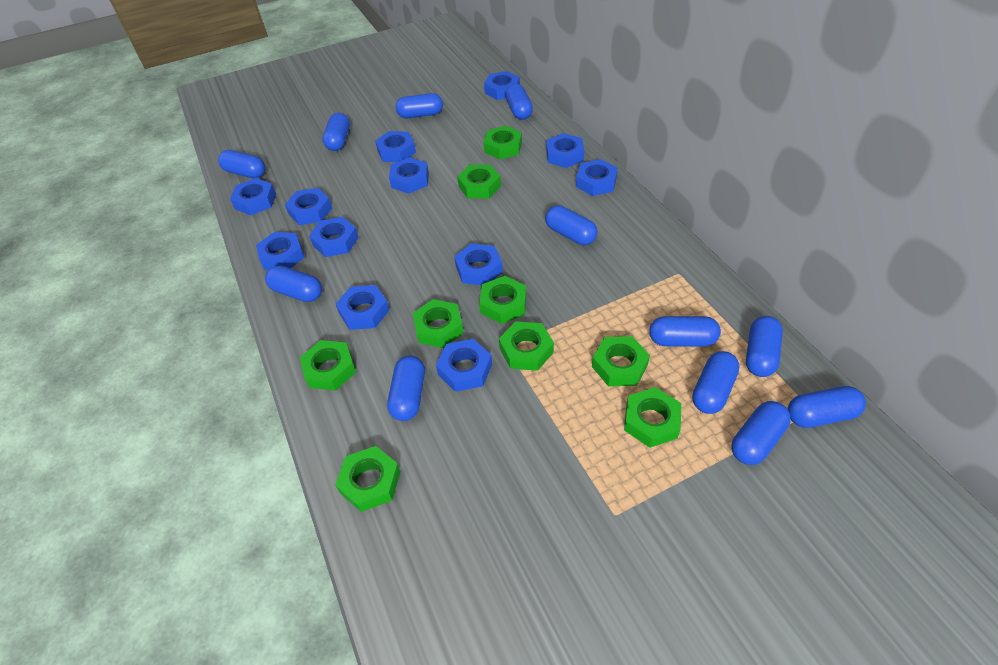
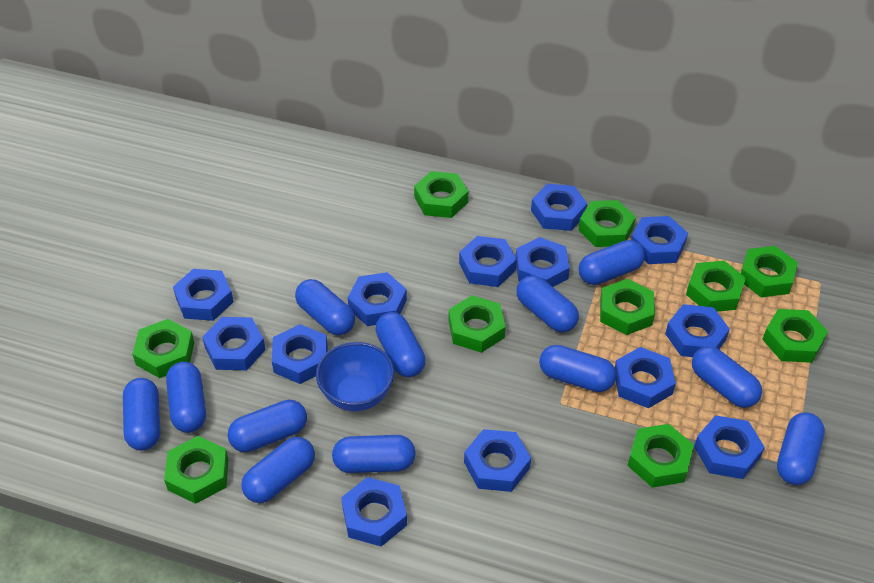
blue bowl: none = 0 -> [316,342,394,411] = 1
blue nut: [230,178,276,215] [256,232,305,270] [285,188,332,225] [309,217,359,257] [336,285,389,330] [375,131,416,162] [389,157,429,193] [436,339,492,392] [454,243,503,285] [484,71,520,100] [546,133,584,168] [576,159,618,196] = 12 -> [173,269,233,321] [202,317,266,370] [272,324,328,384] [341,477,407,546] [348,272,407,326] [459,236,517,287] [464,429,531,492] [516,237,570,287] [531,184,587,231] [615,347,676,408] [631,216,688,264] [665,304,730,357] [694,415,765,479] = 13
green nut: [300,340,356,390] [335,446,401,512] [413,299,464,348] [457,165,501,199] [479,276,526,324] [483,126,522,159] [499,321,554,371] [592,336,650,386] [624,387,681,448] = 9 -> [132,319,194,378] [164,436,228,504] [414,171,468,218] [449,295,506,353] [579,200,636,247] [600,279,655,335] [628,424,694,488] [686,261,746,312] [741,246,798,297] [762,309,828,363] = 10

